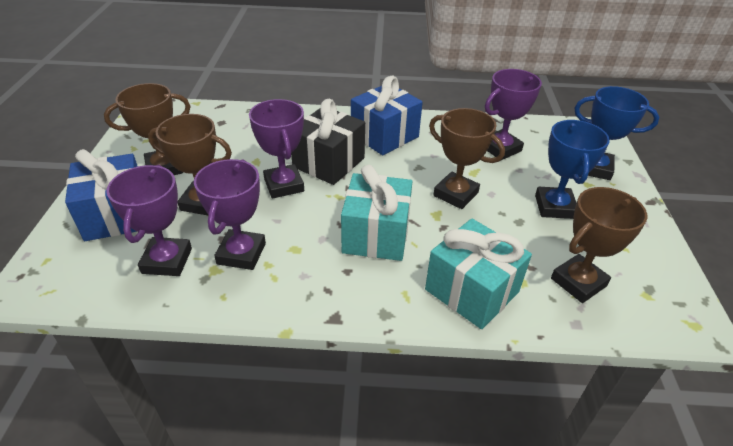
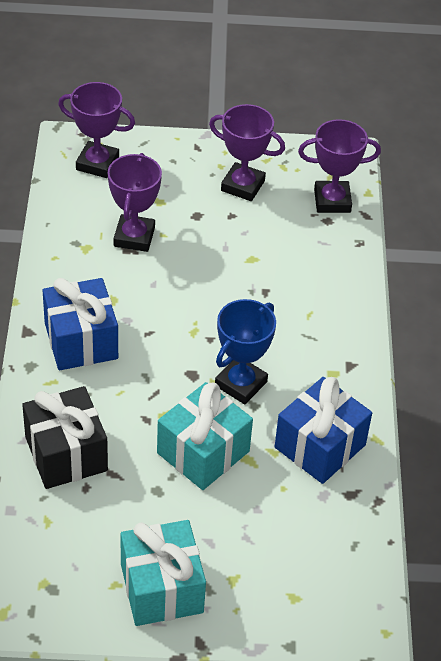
blue trophy: [535,120,610,219] [574,86,659,180] = 2 -> [215,299,276,404] = 1
brown trophy: [104,83,191,175] [148,114,232,215] [429,108,505,209] [551,187,647,303] = 4 -> none = 0

